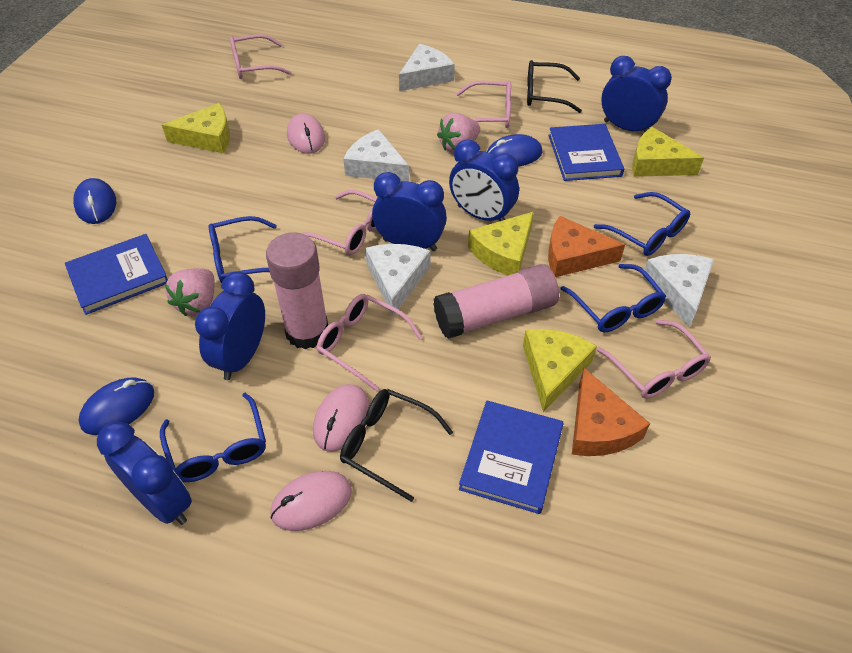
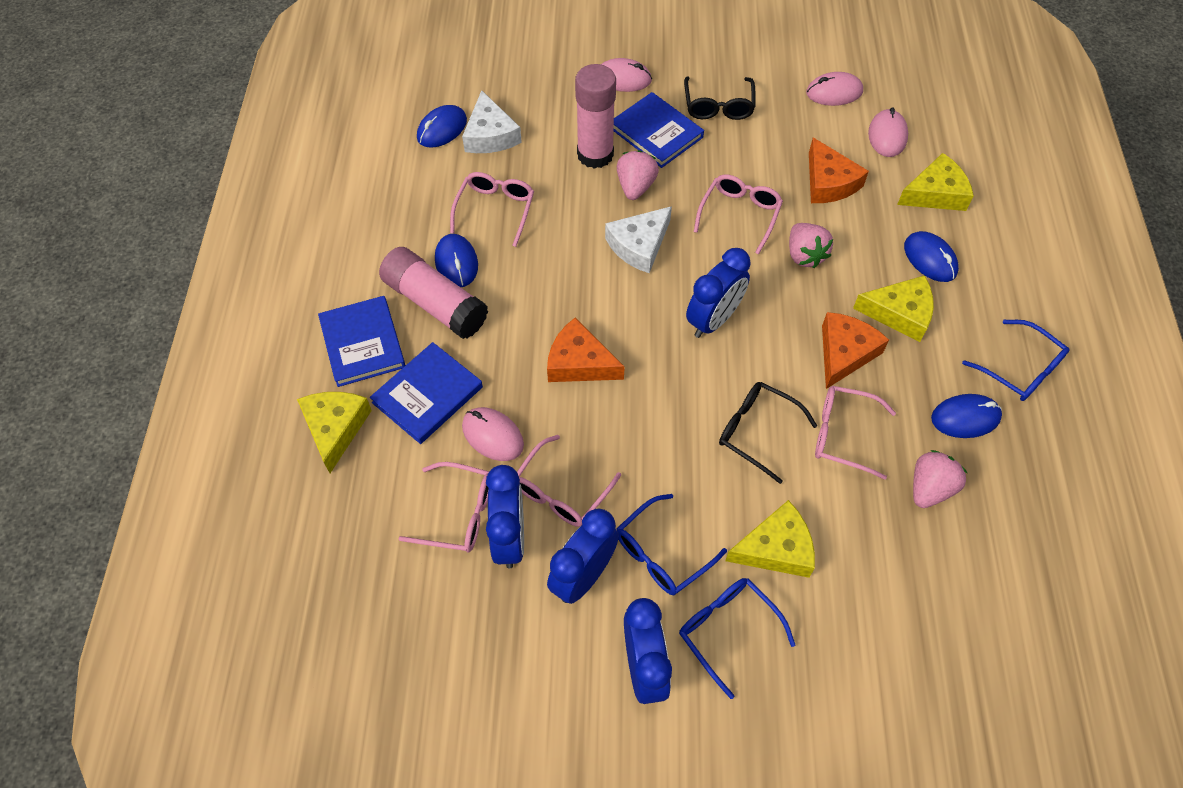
blue clock: [97,422,192,525] [195,272,265,380] [372,172,447,251] [449,140,519,221] [601,56,672,132] = 5 -> [486,465,524,568] [547,509,619,604] [624,598,672,704] [686,248,751,338] = 4
blue glasses: [160,393,266,482] [208,216,277,283] [560,264,666,332] [594,192,690,256] = 4 -> [616,494,727,595] [679,578,796,699] [962,320,1069,401] = 3
blue mouse: [73,178,116,224] [79,378,154,435] [487,134,542,167] = 3 -> [417,105,467,148] [435,234,478,287] [904,231,959,282] [931,394,1002,438] = 4
orange cheese: [548,216,625,277] [572,368,650,456] = 2 -> [547,317,625,382] [809,138,869,203] [822,312,889,389] = 3
pink mouse: [270,471,352,531] [287,113,325,154] [313,384,369,452] = 3 -> [462,407,524,461] [601,58,652,92] [806,72,863,106] [868,108,908,157] = 4
pink strawberry: [165,268,215,316] [437,113,480,153] = 2 -> [617,150,659,200] [789,223,833,268] [913,450,967,508] = 3
white cheese: [343,129,409,182] [365,244,431,316] [399,44,455,91] [642,254,714,327] = 4 -> [462,90,522,153] [605,206,672,273] = 2

